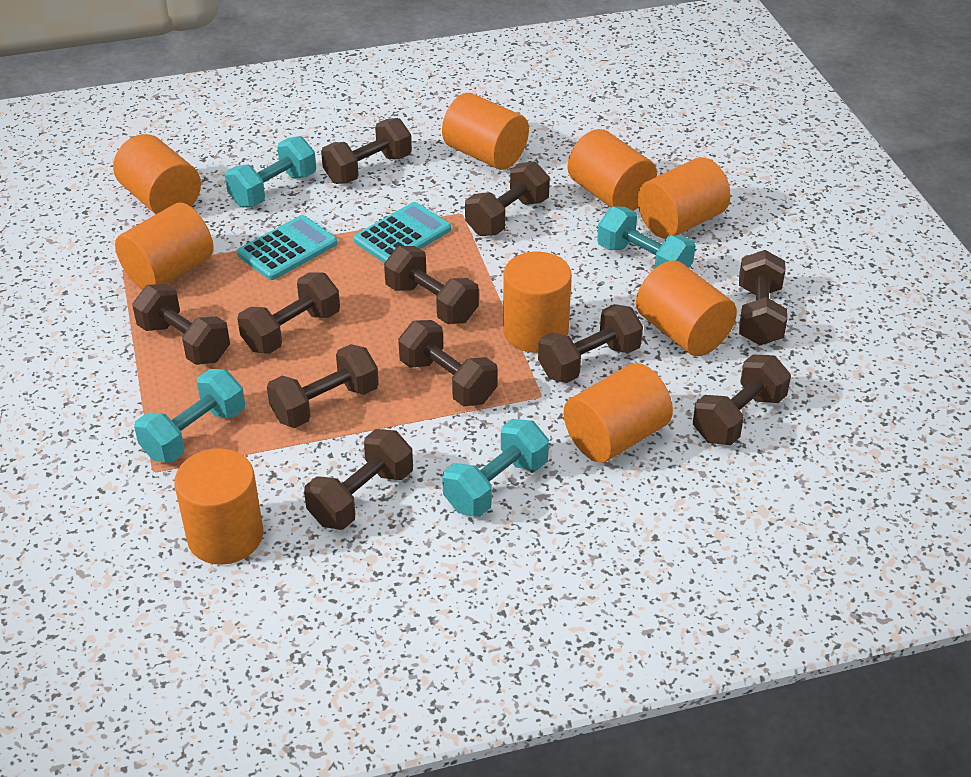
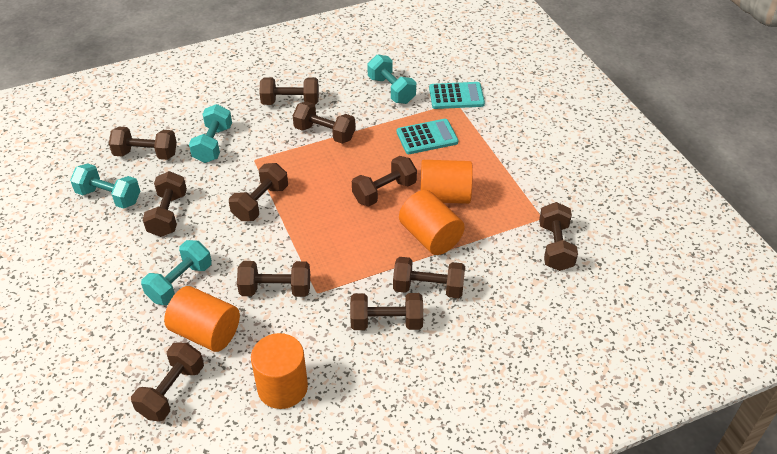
orange cylinder: [113,134,201,214] [115,203,213,290] [174,448,263,565] [442,93,529,170] [503,252,572,353] [563,363,673,463] [567,129,657,211] [636,261,737,356] [637,157,731,239] = 9 -> [164,286,240,352] [251,333,308,409] [399,190,465,255] [421,160,473,204] = 4

